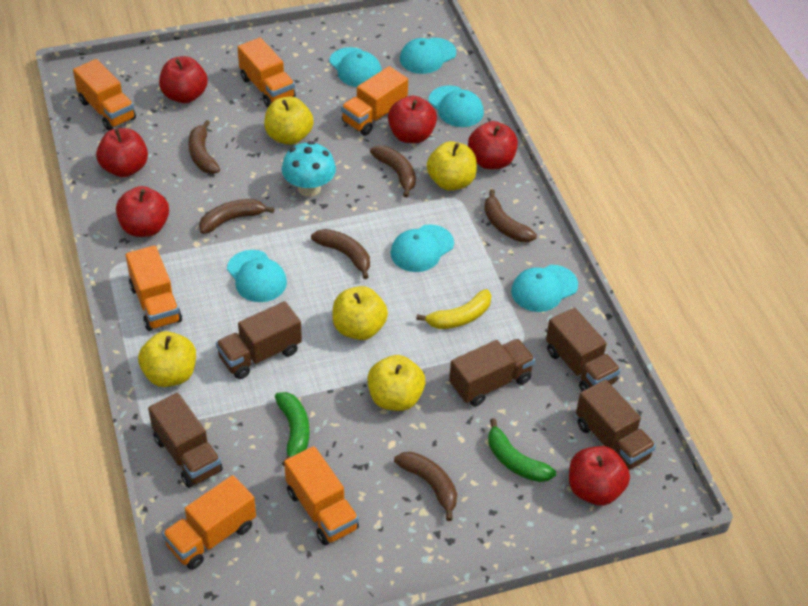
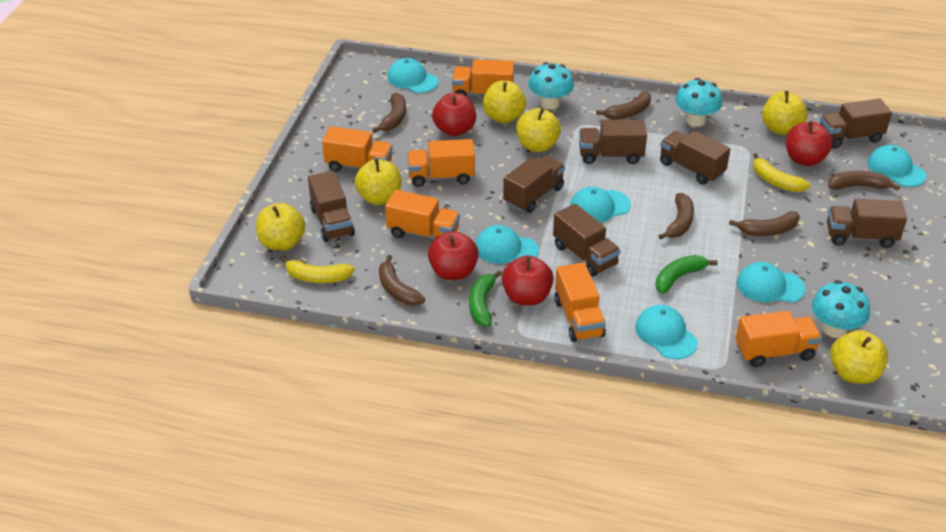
brown truck: [148,393,223,488] [216,301,302,379] [449,339,535,406] [546,308,621,392] [576,380,656,470] = 5 -> [308,171,355,242] [503,155,565,213] [553,203,621,277] [579,120,647,164] [660,131,730,185] [820,99,892,149] [827,199,907,248] = 7
red apple: [96,128,148,177] [116,186,169,237] [159,56,208,103] [388,96,437,143] [468,121,518,169] [569,446,630,505] = 6 -> [428,231,479,280] [432,93,476,136] [502,255,554,305] [786,121,833,166] = 4
turquoise mushroom: [282,141,336,197] = 1 -> [528,62,574,110] [675,78,722,127] [812,280,870,338] = 3
yellow apple: [138,331,196,387] [264,97,314,145] [332,286,388,340] [367,355,425,411] [427,141,477,191] = 5 -> [256,203,305,251] [354,159,401,205] [483,81,526,123] [516,108,561,152] [762,91,808,135] [830,330,888,384] = 6
yellow banana: [416,289,492,329] = 1 -> [281,256,355,283] [753,153,811,192] = 2

